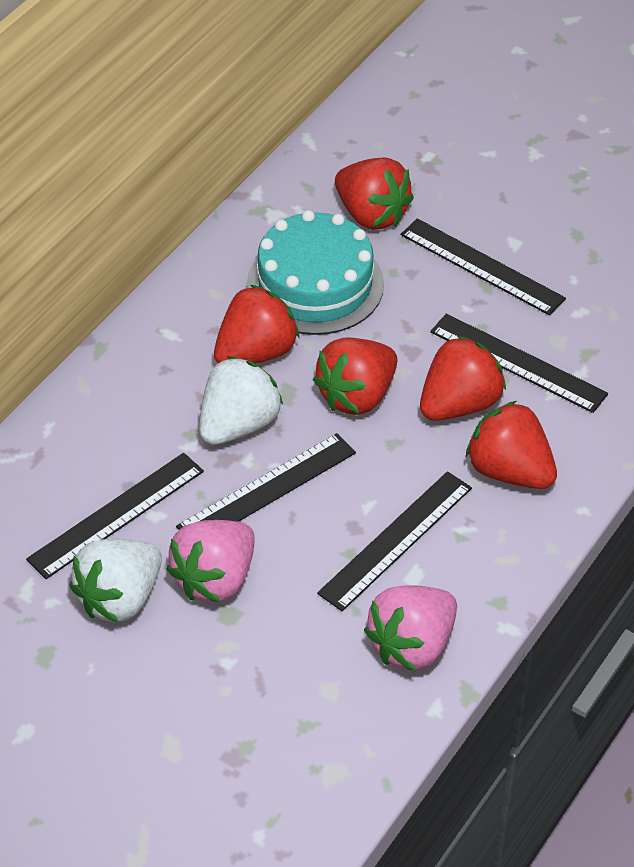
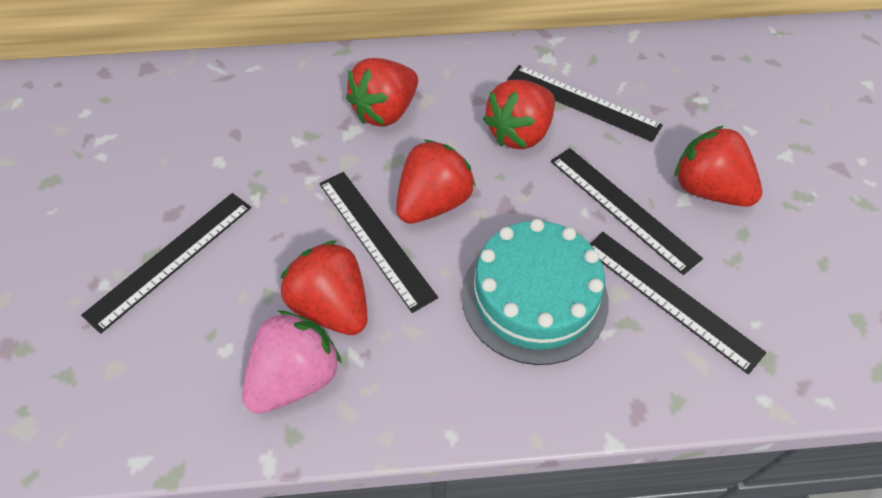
pink strawberry: [166,520,255,603] [364,585,457,672] = 2 -> [242,310,341,414] = 1
white strawberry: [69,539,162,623] [199,356,283,445] = 2 -> none = 0

